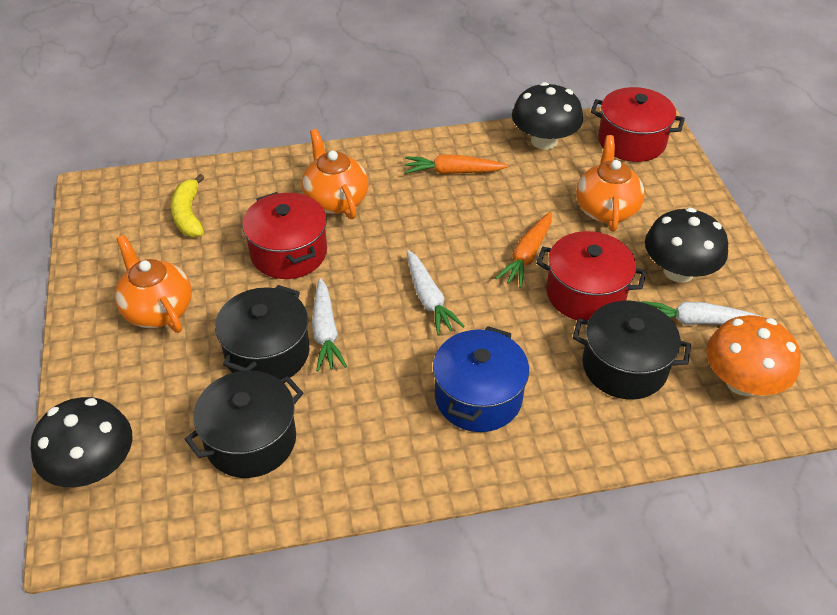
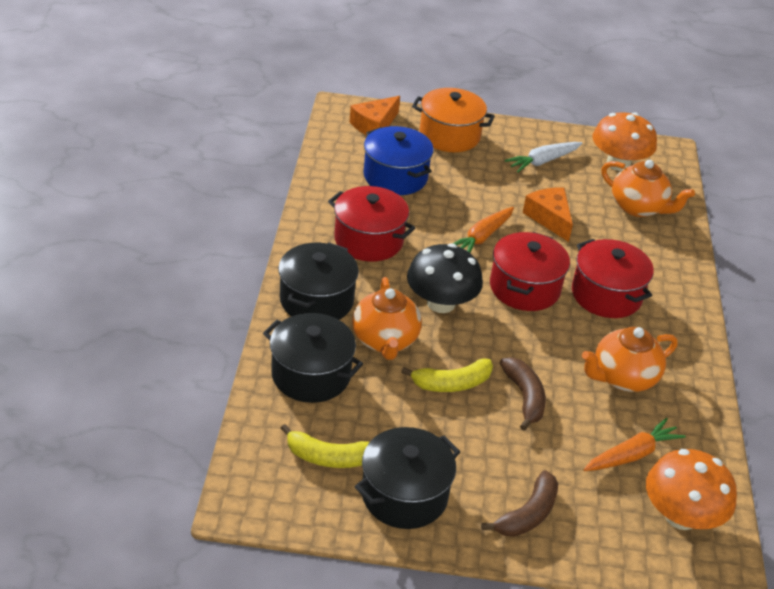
black mushroom: [31,397,132,487] [512,82,583,150] [645,208,728,283] = 3 -> [407,243,483,313] = 1
brown banana: none = 0 -> [481,470,558,537] [500,357,546,431] = 2
orange cheese: none = 0 -> [350,96,400,135] [523,187,573,242] = 2
orange mushroom: [706,315,801,396] = 1 -> [593,112,657,171] [646,449,737,530] = 2
orange pot: none = 0 -> [412,88,495,152] = 1
white carrot: [312,278,347,372] [407,250,465,335] [642,301,763,325] = 3 -> [504,142,582,173] = 1
yellow banana: [171,174,204,237] = 1 -> [280,424,369,468] [401,359,493,392] = 2

